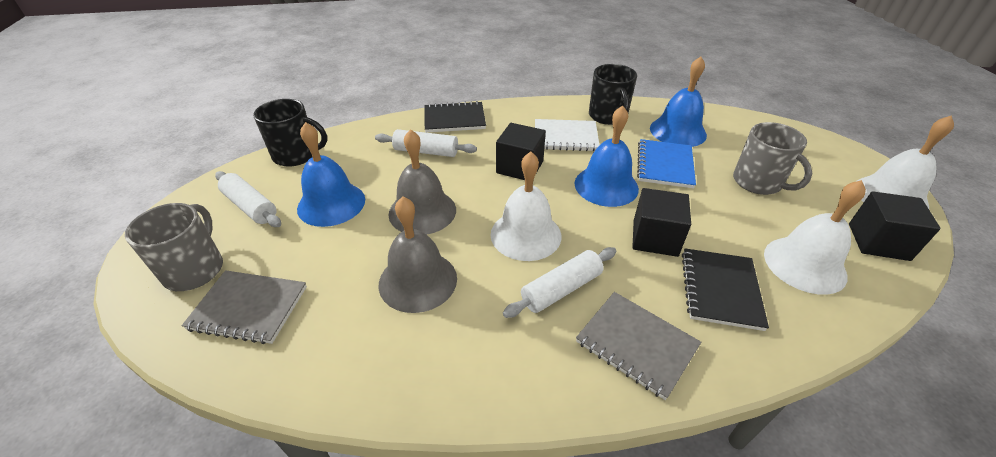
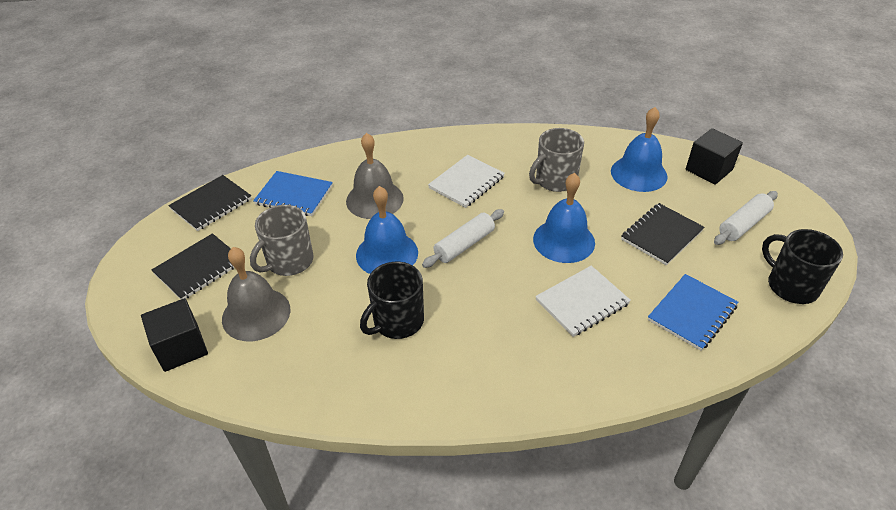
black cube: [496,123,546,180] [632,188,691,257] [849,191,941,261] = 3 -> [141,298,208,372] [686,128,743,185] = 2
black notebook: [424,101,486,133] [682,249,769,331] = 2 -> [152,233,235,299] [168,175,252,231] [621,203,705,265] = 3
blue notebook: [637,139,696,188] = 1 -> [253,171,333,216] [648,274,738,351] = 2
grey notebook: [182,270,307,344] [576,292,701,400] = 2 -> none = 0
white bell: [491,152,562,261] [764,180,866,295] [857,115,954,209] = 3 -> none = 0
white notebook: [535,119,599,151] = 1 -> [428,155,505,208] [535,266,631,337] = 2
white rolling pin: [215,171,281,227] [375,129,477,157] [503,247,616,318] = 3 -> [422,209,504,268] [714,191,778,245] = 2

